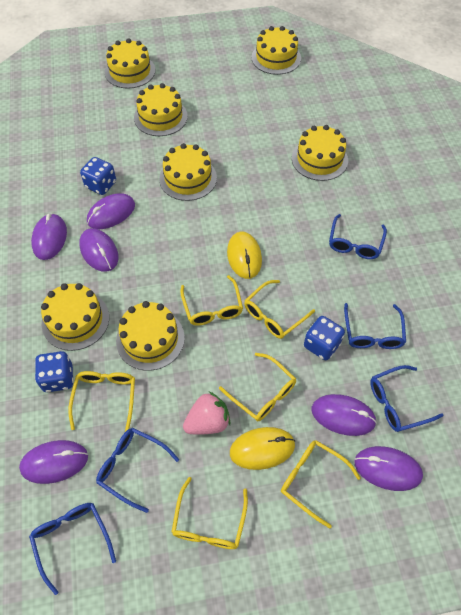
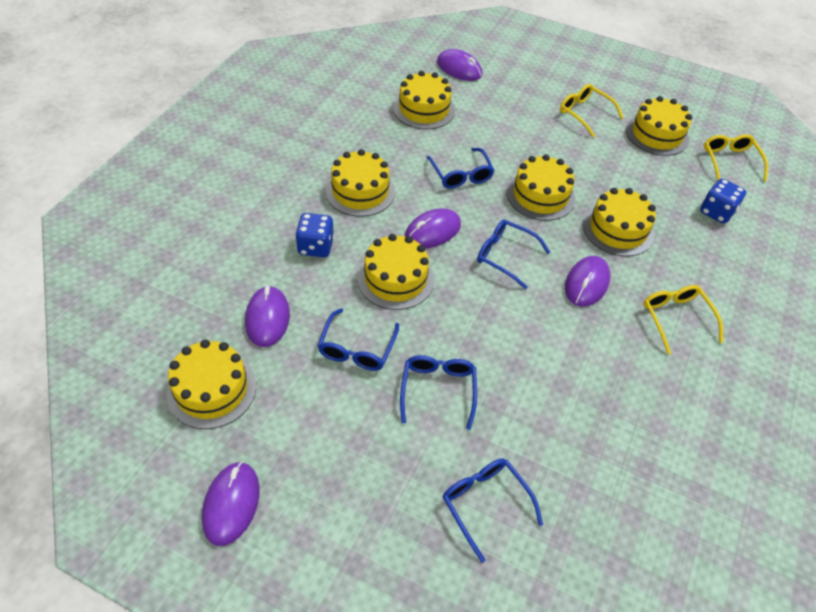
blue dice: [35,351,74,392] [80,157,116,195] [304,316,345,360] = 3 -> [295,213,334,257] [700,179,746,224] = 2
pink strawberry: [183,392,231,435] = 1 -> none = 0
purple mouse: [19,440,88,484] [31,213,67,260] [79,228,119,272] [87,193,135,229] [312,394,377,436] [354,446,423,491] = 6 -> [202,462,260,546] [245,285,290,347] [405,208,461,248] [437,49,482,81] [565,256,610,307] = 5
yellow glasses: [68,371,135,432] [171,477,248,549] [180,275,243,326] [219,353,296,421] [244,280,315,339] [281,440,361,529] = 6 -> [560,84,623,137] [643,285,723,354] [704,134,768,181] = 3
yellow mouse: [227,232,262,279] [230,427,295,470] = 2 -> none = 0

